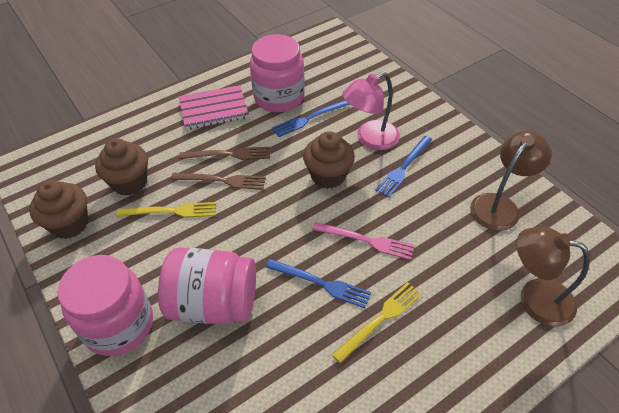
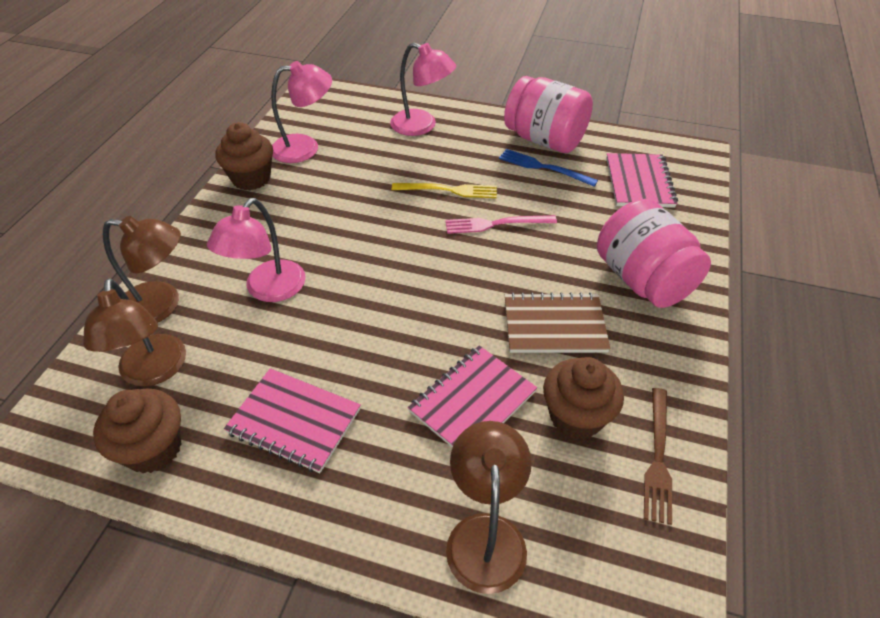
blue fork: [266,259,371,308] [272,100,350,137] [375,136,432,197] = 3 -> [499,149,598,186] = 1
brown fork: [171,173,266,190] [179,147,270,160] = 2 -> [644,388,672,525] = 1
brown lamp: [470,131,552,231] [516,227,590,326] = 2 -> [83,278,186,386] [103,216,181,322] [446,421,532,594] = 3
brown notebook: none = 0 -> [505,292,610,353] = 1
pink jar: [57,255,153,356] [158,247,256,325] [250,34,305,112] = 3 -> [504,76,593,153] [597,199,711,308] = 2
pink lamp: [342,72,400,150] = 1 -> [207,198,306,302] [271,61,332,163] [390,43,456,136] = 3
pink notebook: [179,85,249,130] = 1 -> [224,368,361,473] [408,345,537,448] [606,153,678,208] = 3
yellow fork: [116,202,216,217] [332,282,422,363] = 2 -> [392,183,497,198] = 1

